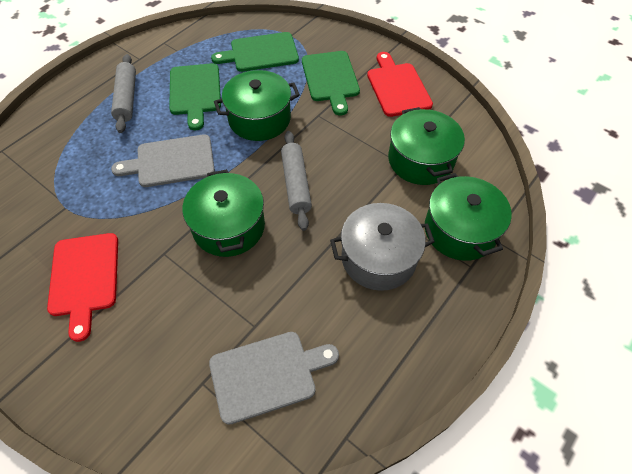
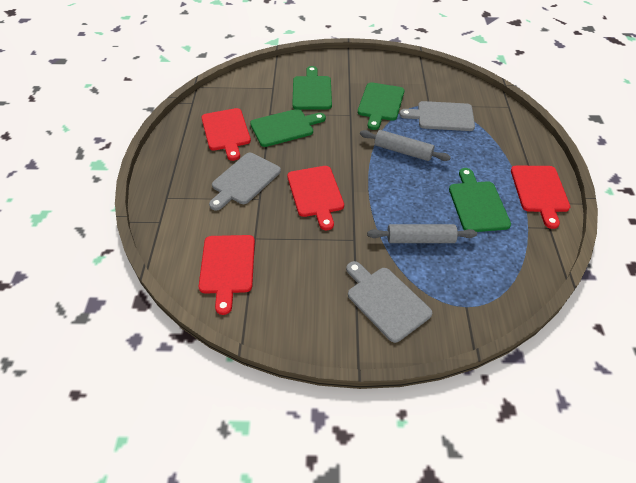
green cutting board: [169,63,221,130] [211,32,299,72] [302,51,360,115] = 3 -> [250,109,326,147] [292,66,332,110] [358,82,404,130] [449,168,511,232] = 4
green pot: [182,169,265,257] [214,70,300,141] [388,107,465,185] [425,173,512,261] = 4 -> none = 0
grey cutting board: [111,134,215,187] [209,332,339,425] = 2 -> [209,153,281,211] [346,261,432,343] [399,101,475,131] = 3
grey pot: [330,203,435,291] = 1 -> none = 0
red cutting board: [47,233,118,342] [367,52,433,117] = 2 -> [199,235,255,315] [201,108,251,161] [287,166,344,230] [511,166,570,229] = 4

